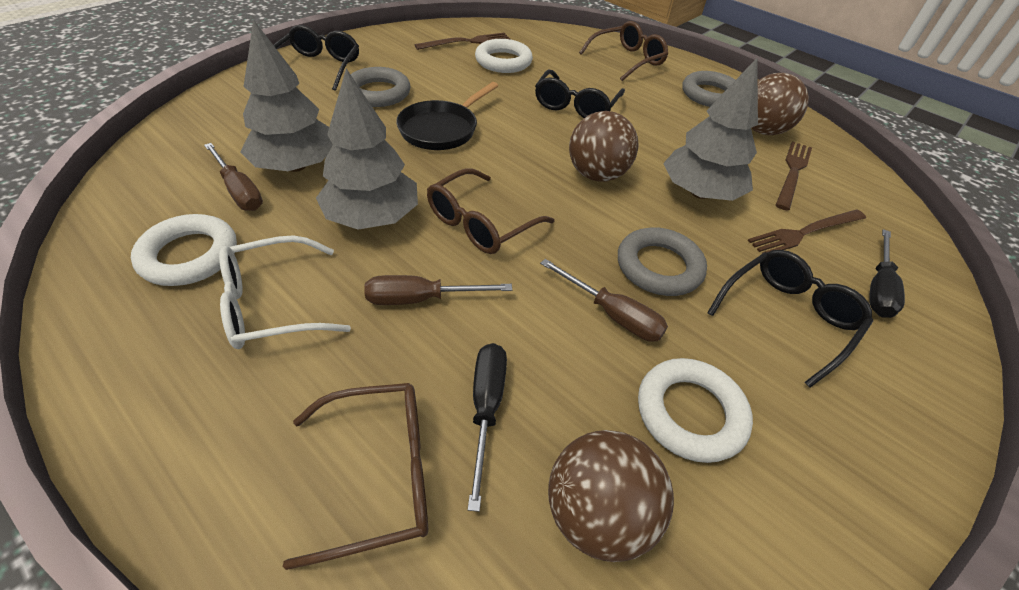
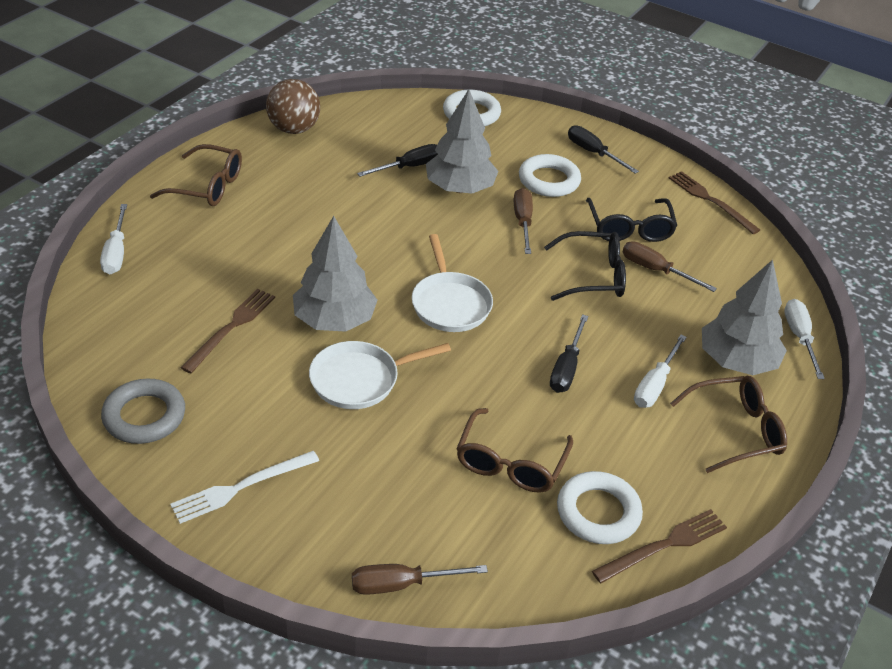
black glasses: [274,25,359,91] [535,69,625,118] [707,250,873,388] = 3 -> [544,231,626,301] [586,198,677,242] = 2
black pan: [396,82,498,150] = 1 -> none = 0
black screwdriver: [468,343,507,512] [869,229,905,318] = 2 -> [357,144,438,177] [550,314,588,393] [568,125,639,174] = 3
brown ball: [548,430,674,562] [569,111,638,182] [751,73,809,135] = 3 -> [266,79,320,134] = 1
grey ring: [351,67,410,107] [618,227,707,296] [682,71,735,107] = 3 -> [101,379,185,444] = 1
white fork: none = 0 -> [170,451,319,524] = 1
white glasses: [219,235,351,349] = 1 -> none = 0
white pan: none = 0 -> [309,341,451,409] [412,234,493,332] = 2
white screwdriver: none = 0 -> [100,204,127,274] [634,335,687,408] [784,299,825,379] = 3

